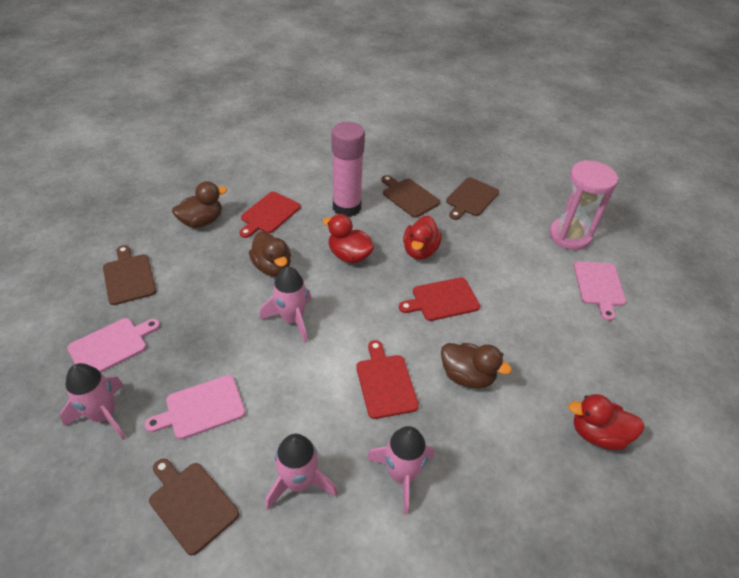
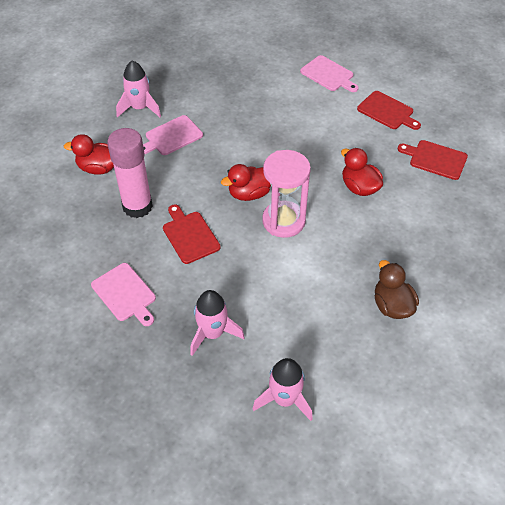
brown cutting board: [103,245,156,305] [149,459,239,555] [382,175,440,218] [446,177,499,220] = 4 -> none = 0
brown duck: [172,181,227,228] [249,231,291,276] [441,343,512,388] = 3 -> [375,260,419,319] = 1
pink rocket: [60,363,126,440] [260,267,312,343] [265,434,337,510] [366,426,434,515] = 4 -> [116,61,161,117] [190,290,245,356] [253,358,313,421] = 3

